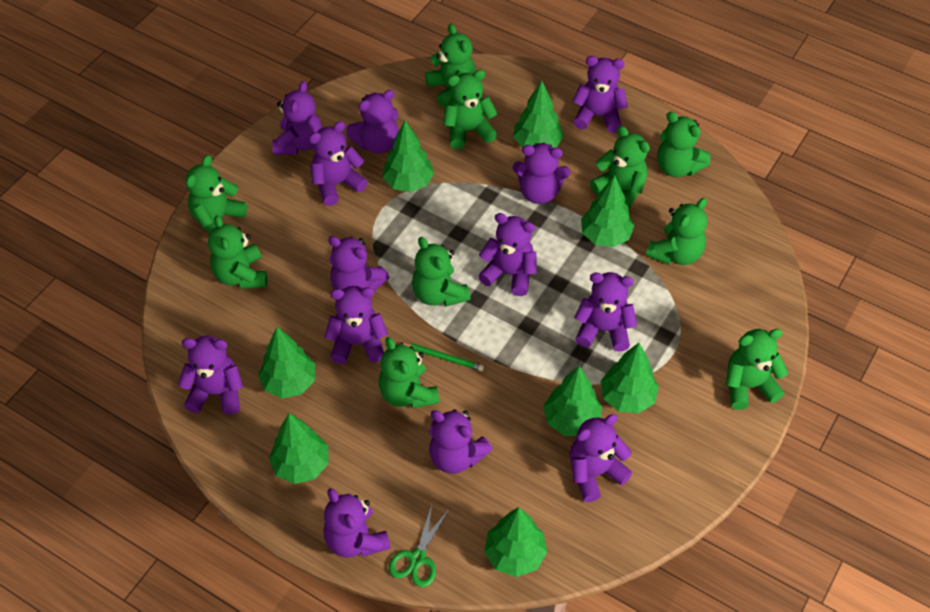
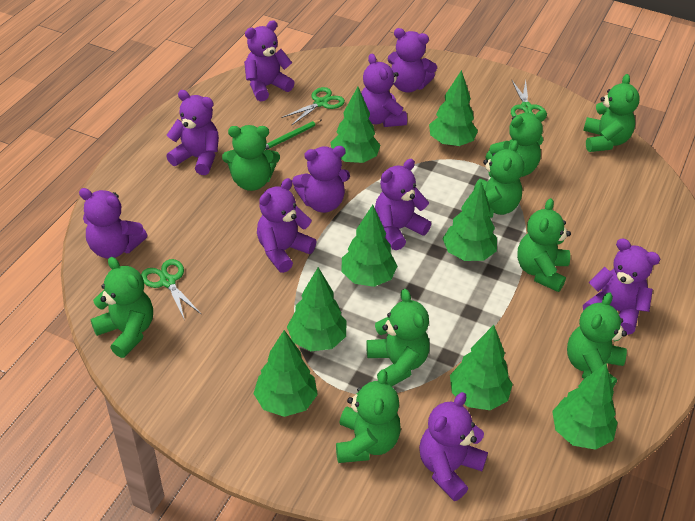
green scissors: [389,505,450,587] = 1 -> [141,259,201,321] [281,87,345,126] [511,80,546,117] = 3
green teddy bear: [186,155,247,233] [208,215,267,289] [379,337,439,408] [412,237,471,307] [425,24,476,108] [443,70,498,149] [590,126,650,209] [646,198,708,265] [657,112,711,177] [726,329,788,410] = 10 -> [91,257,153,358] [222,125,280,191] [336,369,401,463] [366,289,430,386] [474,140,524,218] [485,110,547,177] [517,198,571,292] [567,292,627,387] [583,74,640,152] = 9
purple teddy bear: [178,336,243,414] [272,81,322,155] [309,121,368,206] [324,488,391,558] [325,286,388,364] [328,236,389,291] [347,90,398,154] [429,409,493,474] [478,213,537,296] [513,143,571,204] [570,414,632,502] [572,56,628,133] [574,272,637,352] = 13 -> [79,188,147,259] [166,90,219,175] [244,20,295,102] [257,178,317,273] [292,146,350,213] [361,54,407,127] [375,159,431,250] [388,28,437,92] [419,392,488,501] [583,238,660,335] = 10

